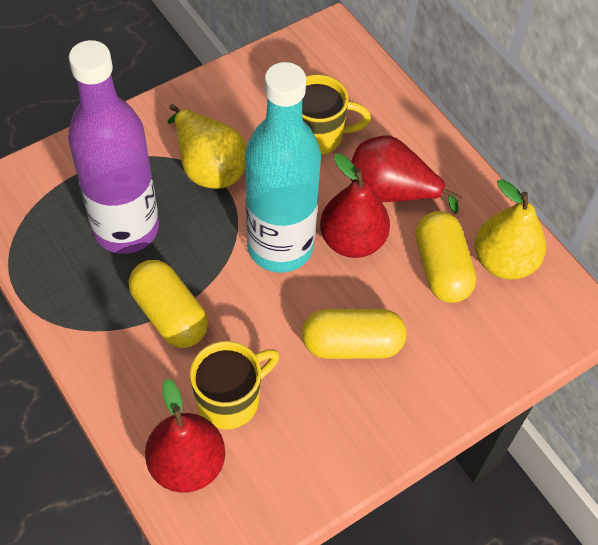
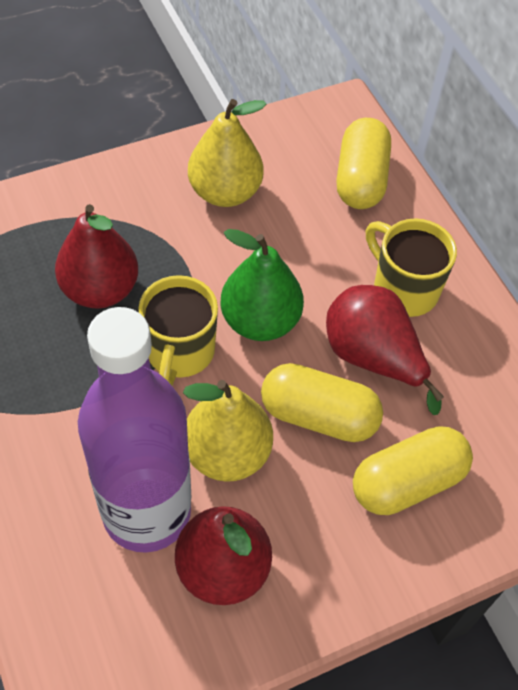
green pear: none = 0 -> [221,229,304,341] = 1
turquoise bottle: [245,62,321,273] = 1 -> none = 0

